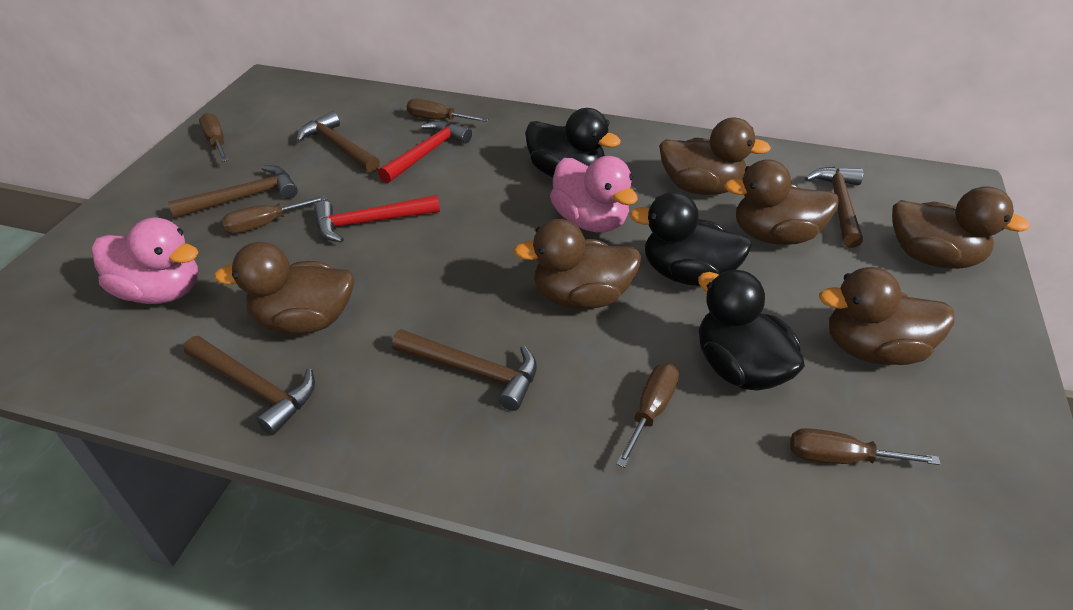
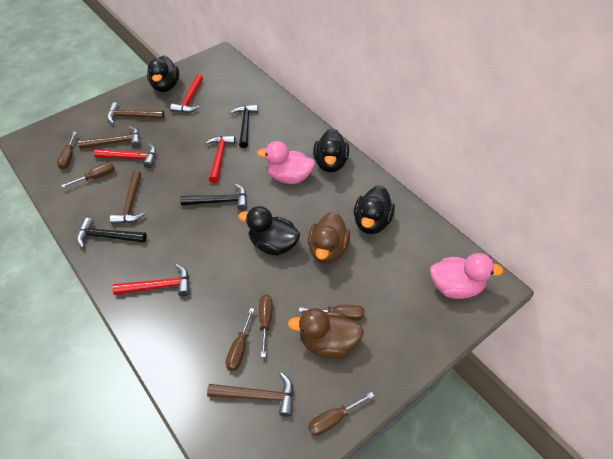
black duck: [525,108,621,177] [630,192,752,286] [698,270,805,391] = 3 -> [147,55,179,92] [238,206,300,256] [313,128,349,172] [354,185,395,234] = 4
black hammer: none = 0 -> [76,218,147,248] [180,184,247,211] [230,104,258,148] = 3
brown duck: [214,242,354,334] [513,219,641,309] [659,117,771,195] [724,159,839,245] [819,267,954,365] [892,186,1030,269] = 6 -> [288,308,364,359] [308,212,350,264] = 2
brown hammer: [168,165,298,219] [184,336,315,435] [296,112,380,173] [392,329,537,411] [805,167,863,248] = 5 -> [78,126,140,149] [107,102,165,124] [110,170,145,224] [207,373,294,417] = 4
brown screwdriver: [199,113,229,162] [222,196,327,234] [407,99,489,122] [616,363,679,468] [790,428,941,465] = 5 -> [57,132,77,169] [61,162,115,188] [226,308,254,371] [259,295,273,357] [299,305,364,320] [308,392,374,436] = 6
red hammer: [314,195,440,243] [378,121,472,183] = 2 -> [94,144,156,168] [112,264,189,296] [170,74,203,113] [205,136,236,183] = 4

